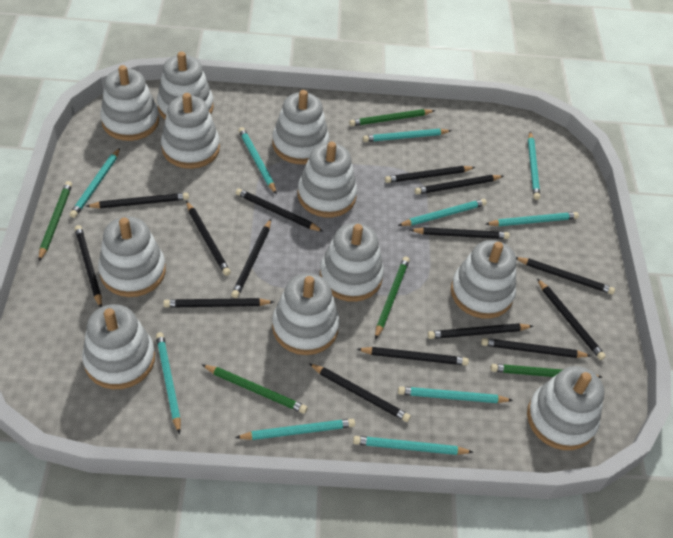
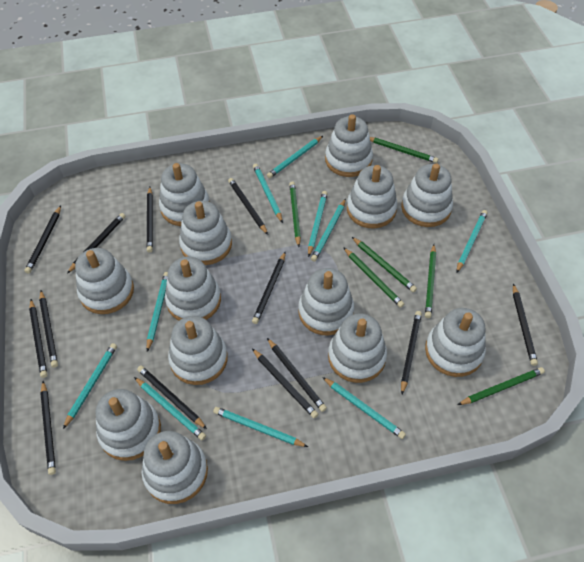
black pencil: [75,225,102,308] [85,193,189,209] [163,298,274,308] [186,201,231,276] [231,219,271,298] [236,188,324,232] [308,363,411,422] [357,347,469,366] [385,166,476,183] [410,227,510,239] [415,175,503,195] [428,323,533,339] [481,338,591,358] [516,257,615,294] [537,278,606,360] = 15 -> [25,206,61,273] [29,299,47,378] [39,290,58,367] [40,381,56,475] [67,213,126,274] [137,365,207,429] [147,187,153,253] [228,178,268,235] [252,251,286,324] [252,348,318,418] [267,338,327,412] [401,311,422,394] [513,283,538,366] = 13
green pencil: [39,181,72,261] [201,364,307,414] [349,109,435,126] [375,256,410,339] [491,364,602,378] = 5 -> [289,182,301,247] [343,247,404,308] [352,237,417,292] [370,137,438,163] [425,244,436,318] [458,367,545,405] = 6
white stacking toy: [82,304,155,389] [98,217,166,297] [100,65,159,141] [157,51,214,120] [161,93,220,169] [272,90,329,164] [272,273,340,355] [298,142,357,217] [320,223,384,302] [451,240,516,319] [527,366,604,450] = 11 -> [75,248,134,314] [96,389,161,461] [142,431,208,504] [159,163,209,226] [165,257,221,321] [168,316,228,385] [179,201,232,265] [298,268,354,335] [325,114,373,177] [328,313,387,383] [347,165,398,228] [401,164,453,227] [425,308,486,377] = 13

